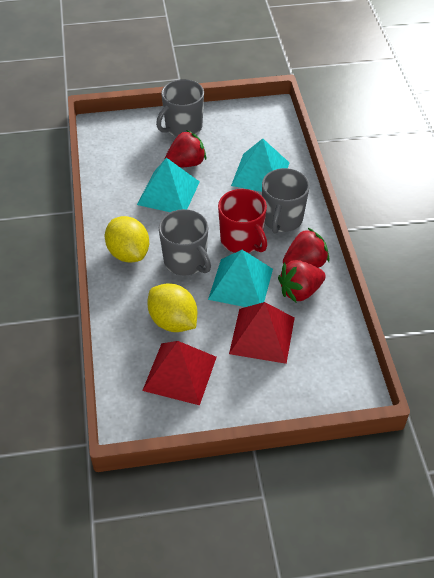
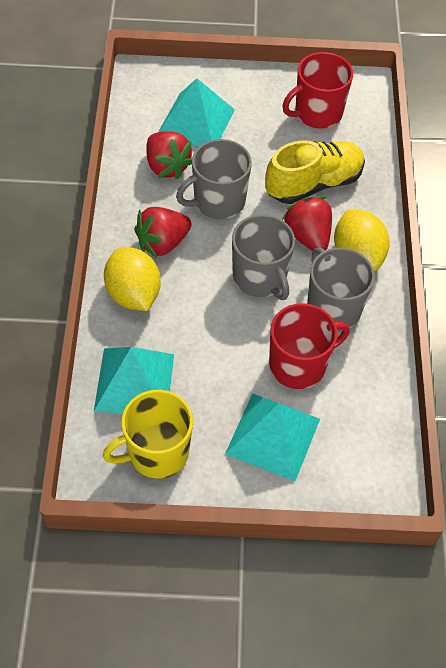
red mug: [218,189,267,253] = 1 -> [269,303,350,389] [282,52,353,129] = 2
red pyramid: [142,341,217,405] [229,302,295,364] = 2 -> none = 0
yellow mug: none = 0 -> [103,390,193,479] = 1
yellow shoe: none = 0 -> [265,140,365,204] = 1

